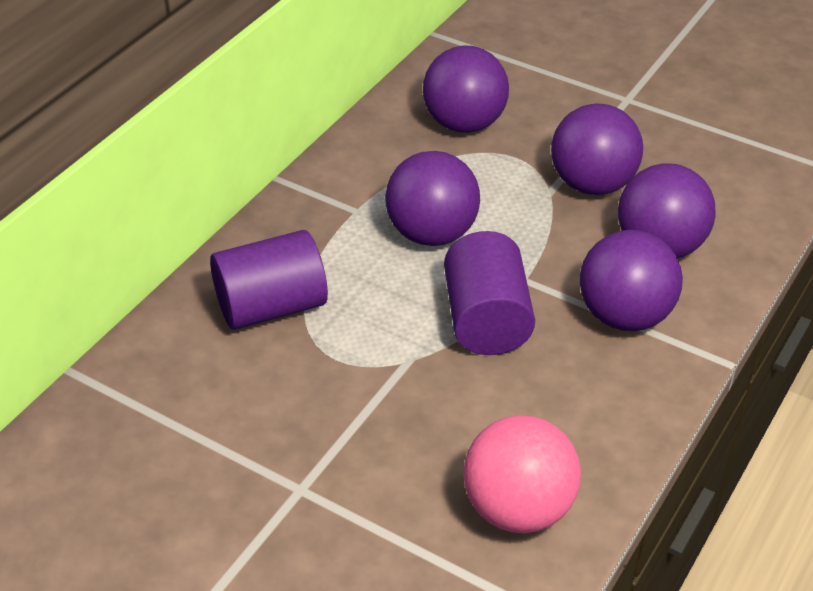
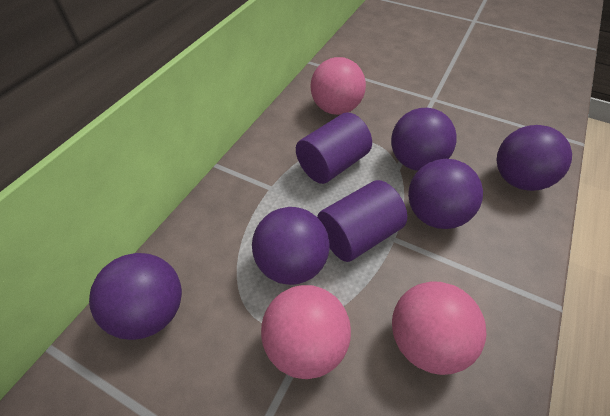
pink ball: [463,415,581,533] = 1 -> [261,285,351,379] [310,57,366,115] [392,281,486,375] = 3

